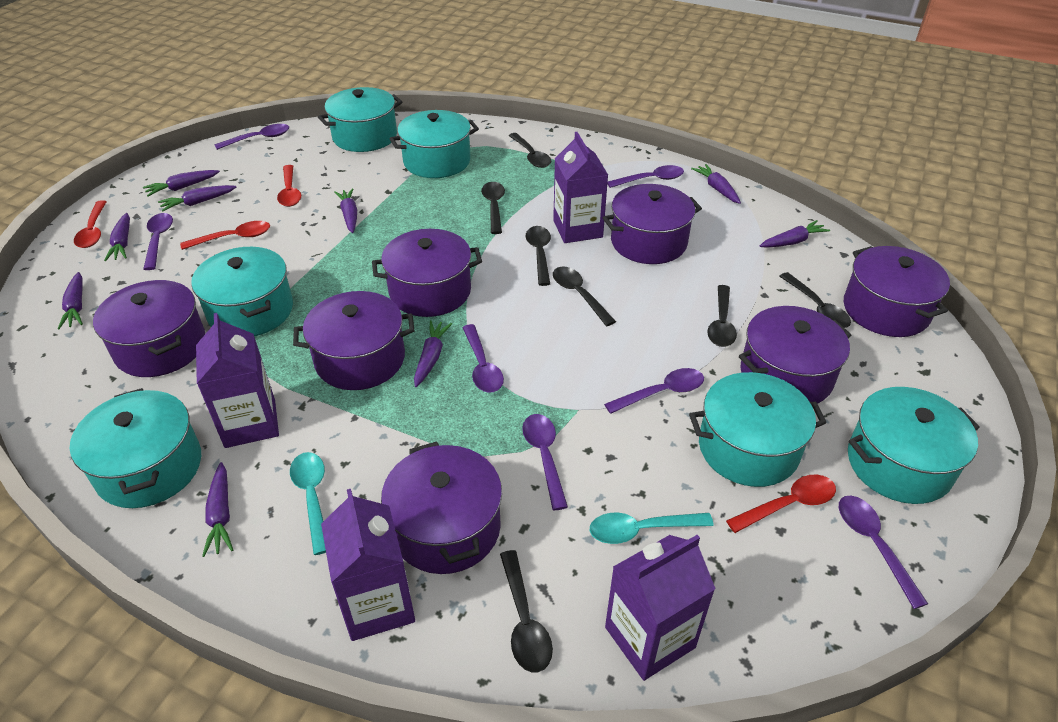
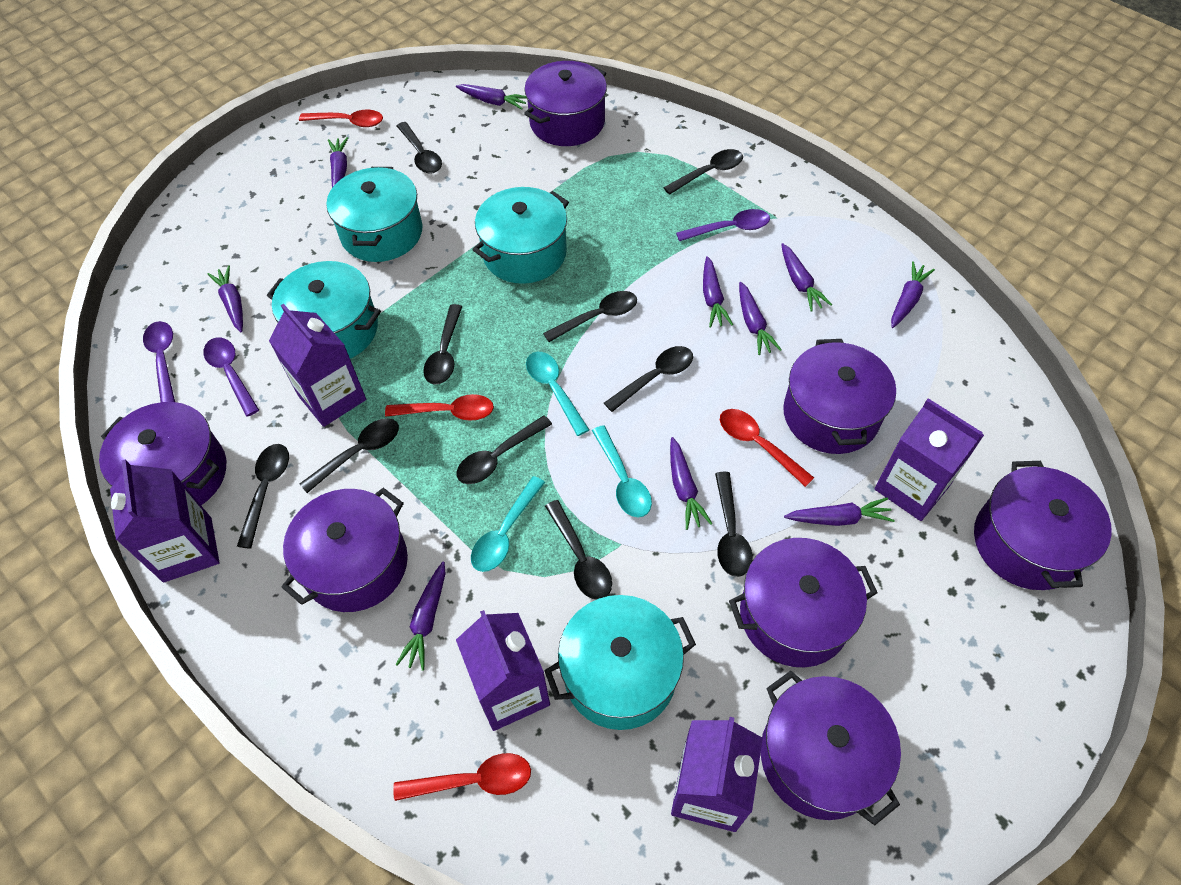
black spoon: [481,182,505,234] [500,550,553,672] [509,133,551,168] [526,226,551,286] [553,267,616,326] [707,285,737,347] [779,272,851,328] = 7 -> [237,444,289,548] [300,418,399,493] [397,122,442,174] [423,304,463,385] [456,415,552,484] [543,291,637,342] [545,500,612,600] [604,346,693,412] [663,149,743,195] [715,472,753,577] = 10
purple carrot: [58,272,83,329] [104,213,130,261] [143,170,220,197] [158,185,236,212] [202,462,233,557] [334,188,357,233] [414,321,452,387] [691,164,741,204] [760,220,830,248] = 9 -> [207,266,243,332] [328,137,348,188] [395,562,445,671] [456,84,527,110] [670,437,712,530] [703,256,733,328] [739,282,782,355] [781,243,832,311] [784,497,895,526] [891,261,935,328] = 10
purple carton: [196,313,279,448] [321,489,415,641] [553,132,608,243] [605,535,716,681] = 4 -> [110,459,220,583] [269,303,366,427] [456,610,550,731] [671,717,763,832] [874,398,984,521] = 5
purple spoon: [143,213,173,270] [214,124,289,150] [462,324,504,393] [522,414,568,510] [604,368,704,414] [607,165,684,188] [839,496,928,609] = 7 -> [143,321,175,402] [203,337,259,417] [676,209,770,241] = 3
turquoise pot: [69,388,201,508] [191,247,293,336] [318,87,402,152] [390,110,479,178] [689,372,826,487] [848,387,980,504] = 6 -> [267,261,381,359] [326,167,423,262] [472,187,569,284] [544,595,696,730] = 4
turquoise spoon: [290,452,326,555] [590,513,714,544] = 2 -> [471,476,545,572] [526,352,589,436] [592,425,652,517] = 3

